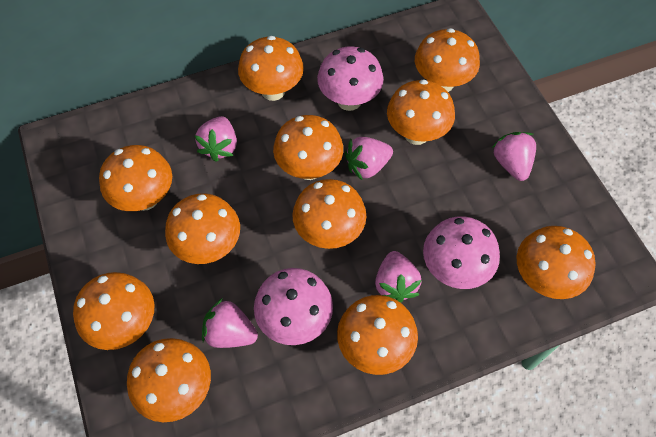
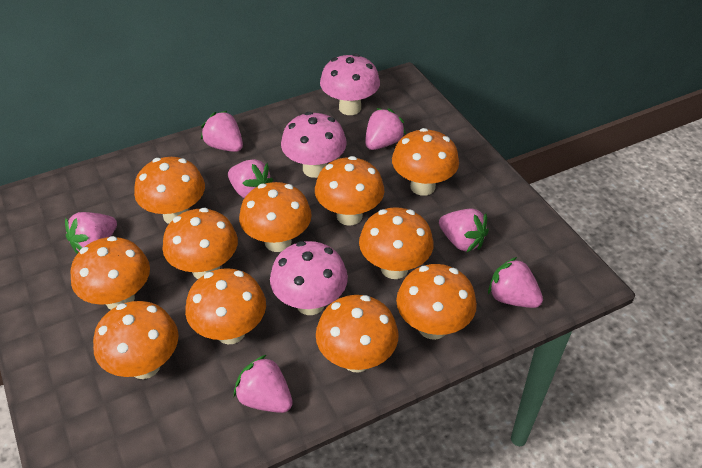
pink strawberry: [194,116,237,162] [202,299,258,348] [345,137,393,180] [375,251,422,303] [492,132,536,181] = 5 -> [65,212,117,254] [201,111,243,152] [228,159,273,198] [234,355,293,413] [365,108,406,150] [439,209,489,252] [488,257,543,308] = 7

